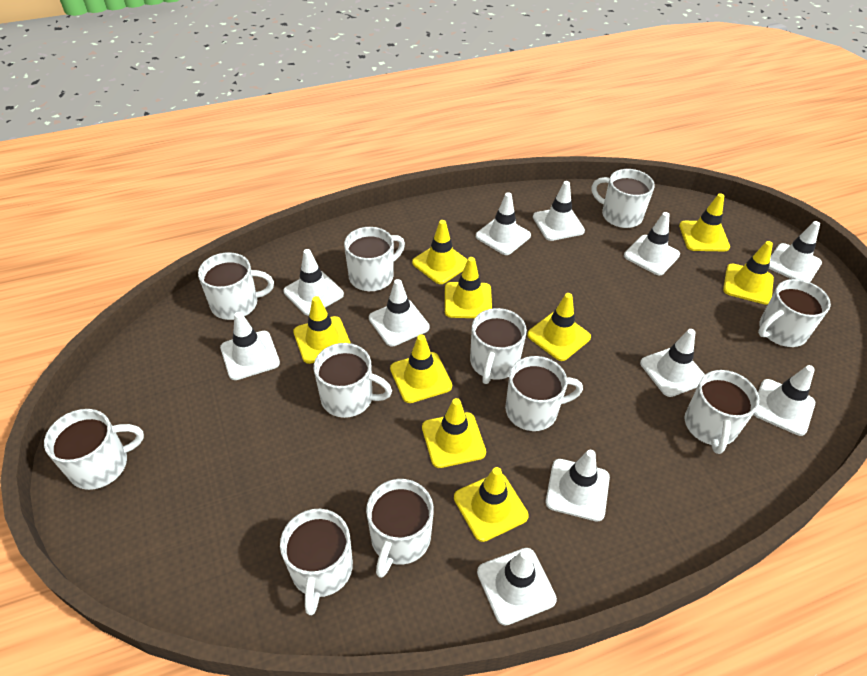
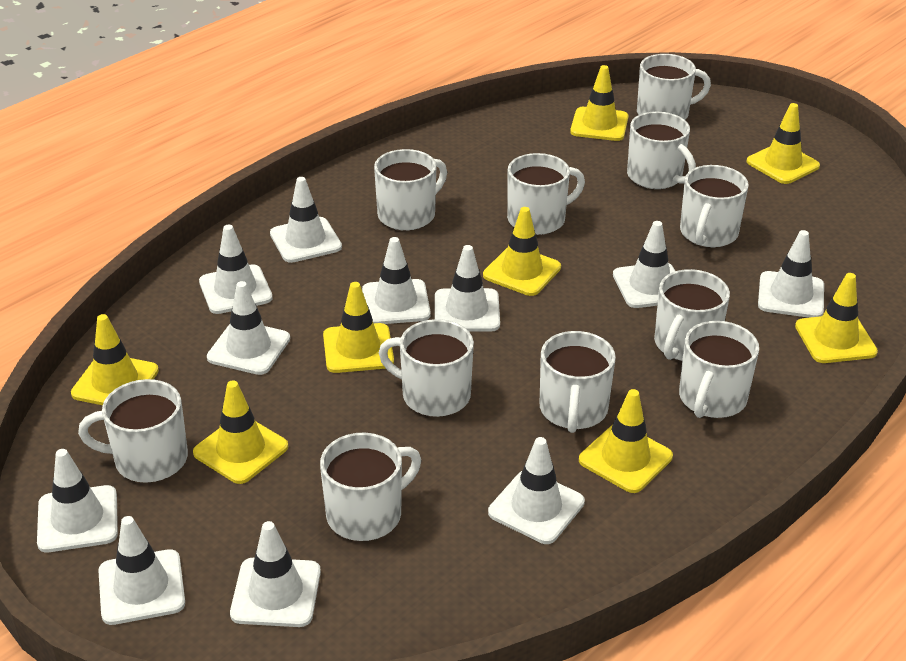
yellow traffic cone: [293,296,351,364] [390,334,452,403] [412,220,468,284] [422,398,486,468] [445,257,492,318] [454,467,529,542] [527,293,591,361] [679,193,730,251] [723,241,774,305] = 9 -> [71,314,159,405] [193,380,288,484] [323,282,394,373] [483,207,561,296] [570,65,628,141] [579,389,673,493] [746,103,820,184] [795,273,878,363] = 8

